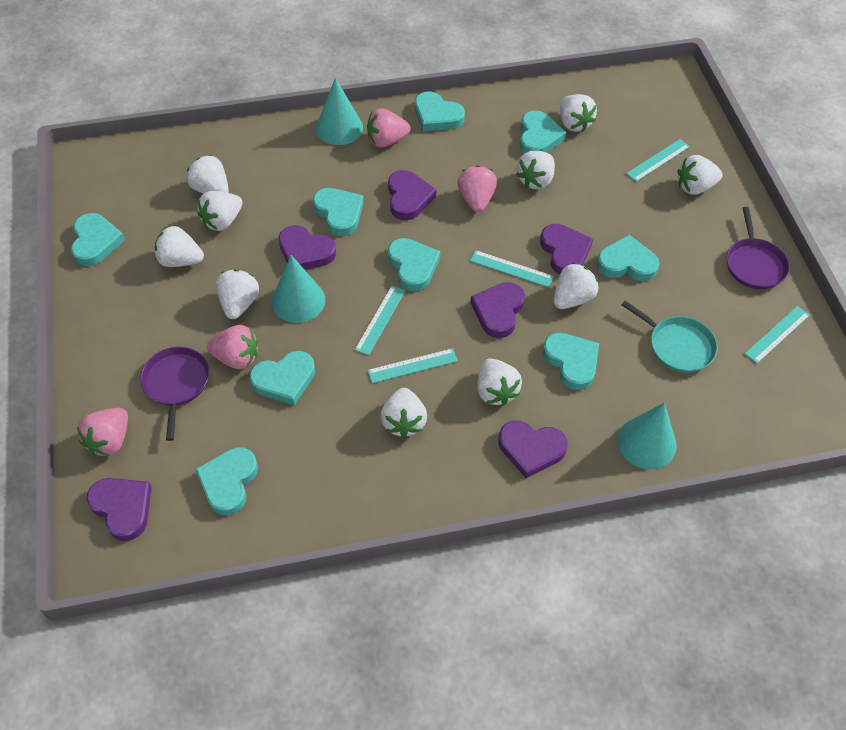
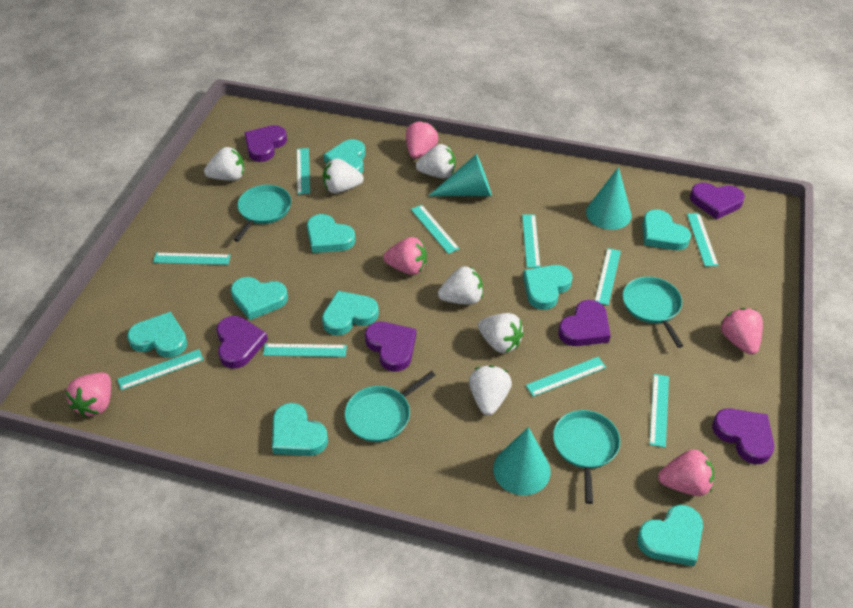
pink strawberry: [77,408,128,456] [207,325,258,370] [367,108,410,147] [457,165,497,212] = 4 -> [66,372,111,417] [383,237,427,275] [406,121,438,159] [658,449,714,496] [721,308,763,355] = 5
purple pan: [141,347,209,441] [727,207,790,289] = 2 -> none = 0
turquoise pan: [622,301,718,373] = 1 -> [233,185,291,242] [345,371,436,442] [553,410,620,504] [623,277,683,348] = 4
turquoise ruler: [355,286,406,355] [368,348,458,383] [470,250,554,288] [626,139,690,182] [745,306,810,363] = 5 -> [117,349,204,390] [153,253,231,265] [263,343,347,357] [297,148,310,194] [411,205,460,254] [522,215,540,268] [526,357,606,397] [595,248,621,305] [649,374,669,448] [687,213,718,266] = 10
white strawberry: [155,226,204,267] [187,155,229,194] [197,191,243,231] [216,269,259,319] [380,388,427,438] [477,358,522,406] [516,151,555,189] [554,263,599,309] [560,94,597,132] [677,155,723,195] = 10 -> [204,147,244,181] [323,158,363,194] [416,144,456,178] [438,266,483,305] [469,365,512,415] [478,313,524,353] = 6

